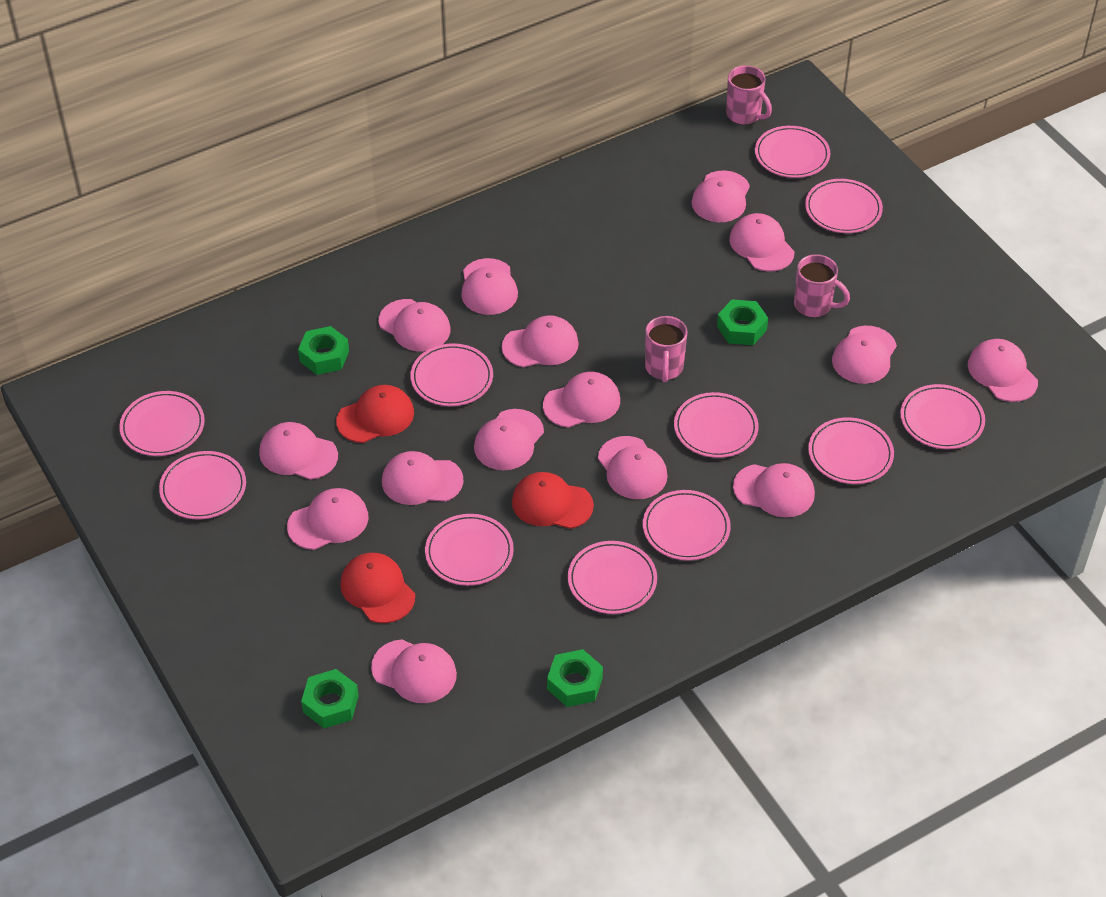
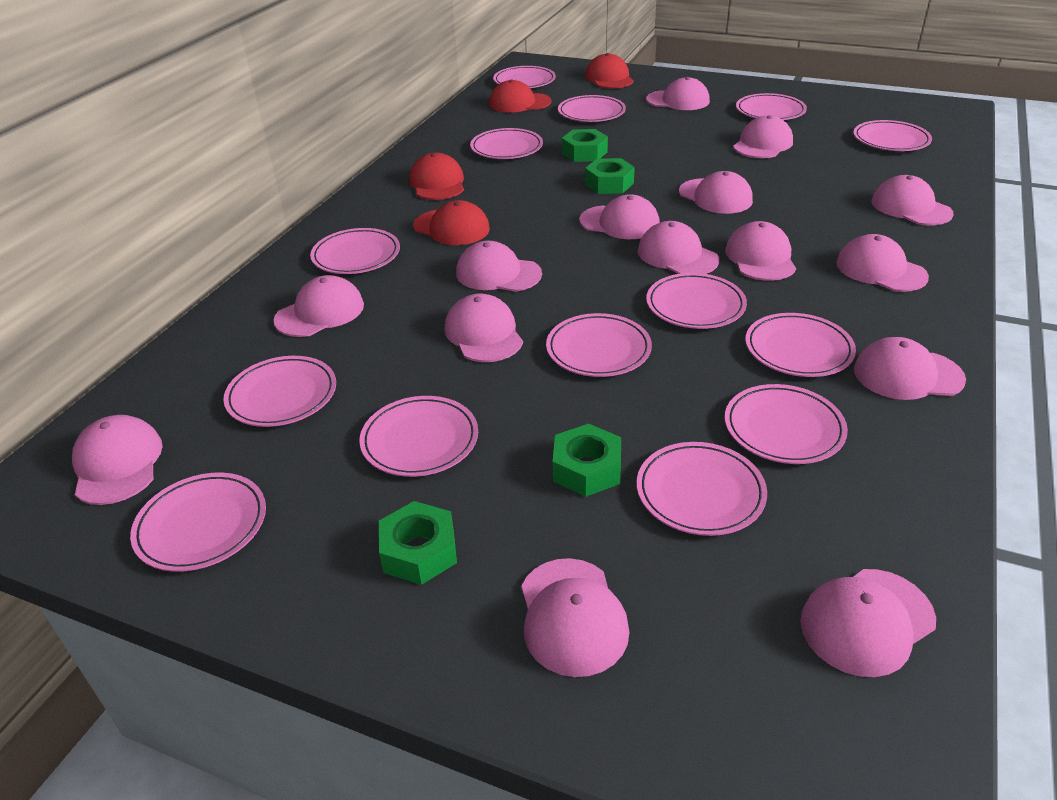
pink mug: [645,316,688,382] [726,65,772,125] [794,254,850,317] = 3 -> none = 0
pink plate: [119,391,205,456] [159,451,246,519] [410,343,493,406] [425,514,514,586] [568,541,657,614] [643,490,731,561] [674,392,759,458] [755,126,830,178] [805,179,883,233] [808,417,894,484] [900,384,985,449] = 11 -> [130,472,266,572] [223,356,336,427] [310,228,400,274] [359,396,478,477] [470,128,543,159] [493,66,556,88] [546,313,652,377] [558,95,626,122] [637,442,767,536] [646,273,747,329] [725,384,848,464] [736,93,807,120] [745,313,856,377] [853,120,932,151] = 14
red cap: [336,385,414,443] [340,553,415,623] [512,472,594,529] = 3 -> [409,153,464,200] [413,200,490,245] [489,80,551,113] [585,53,634,88] = 4

